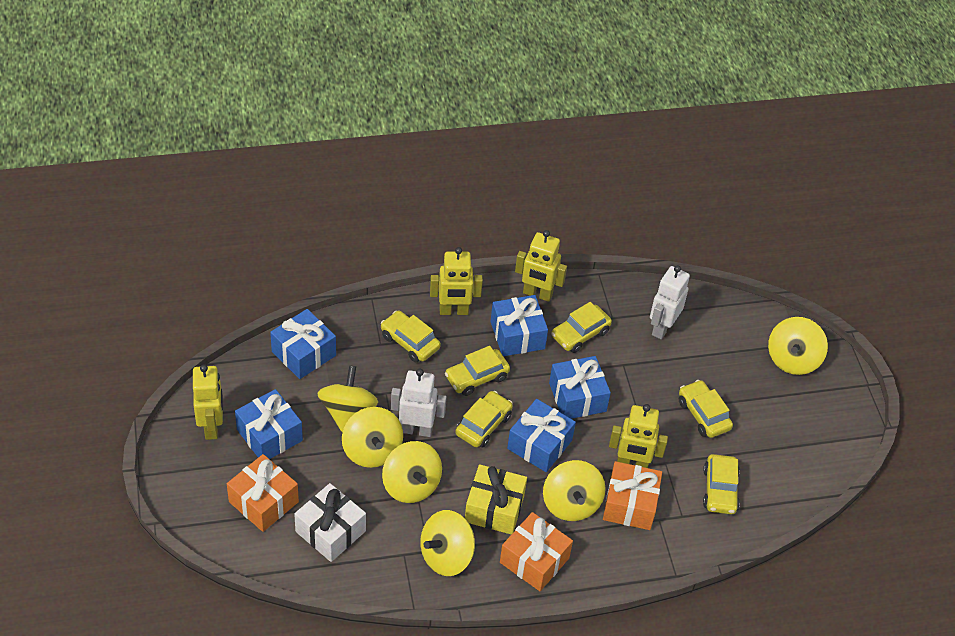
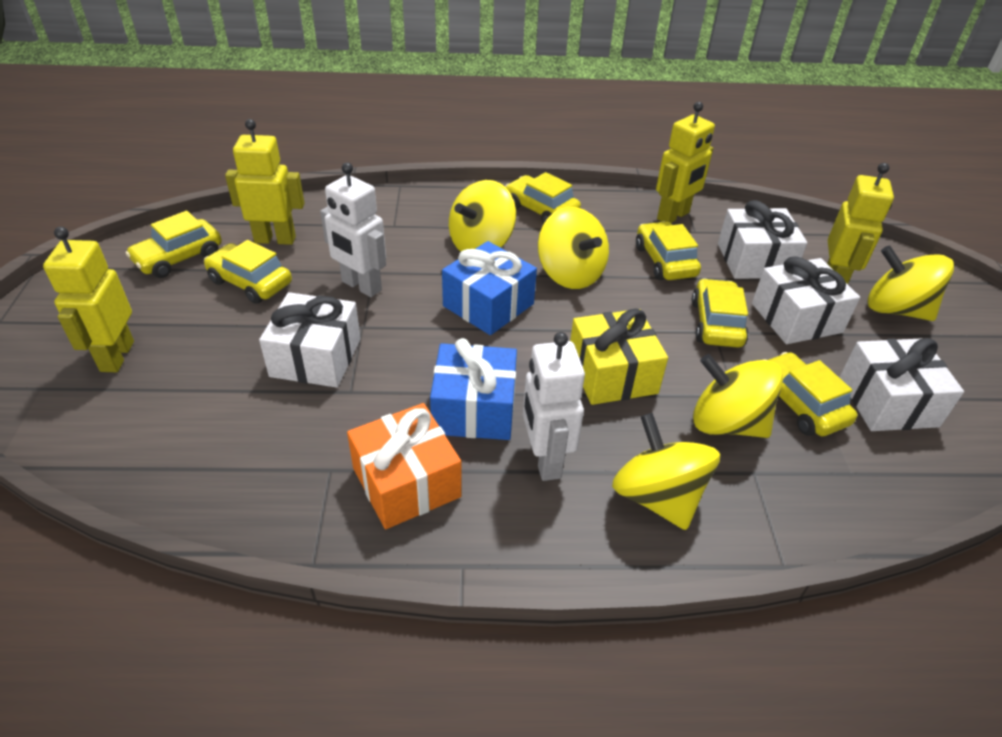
blue gift: [235,389,303,459] [270,309,336,379] [491,295,548,356] [507,399,576,472] [549,356,611,419] = 5 -> [430,338,517,440] [442,241,537,335] = 2
orange gift: [227,454,299,532] [500,512,573,591] [603,461,662,530] = 3 -> [347,403,462,529] = 1
white gift: [294,483,366,562] = 1 -> [259,292,361,388] [718,200,807,279] [752,256,860,344] [839,338,964,431] = 4
yellow spinning top: [317,365,378,432] [342,407,403,468] [382,441,442,503] [420,510,475,576] [543,460,606,521] [768,317,828,375] = 6 -> [449,180,516,252] [538,207,609,289] [612,413,720,530] [693,354,783,438] [868,246,954,321] = 5

